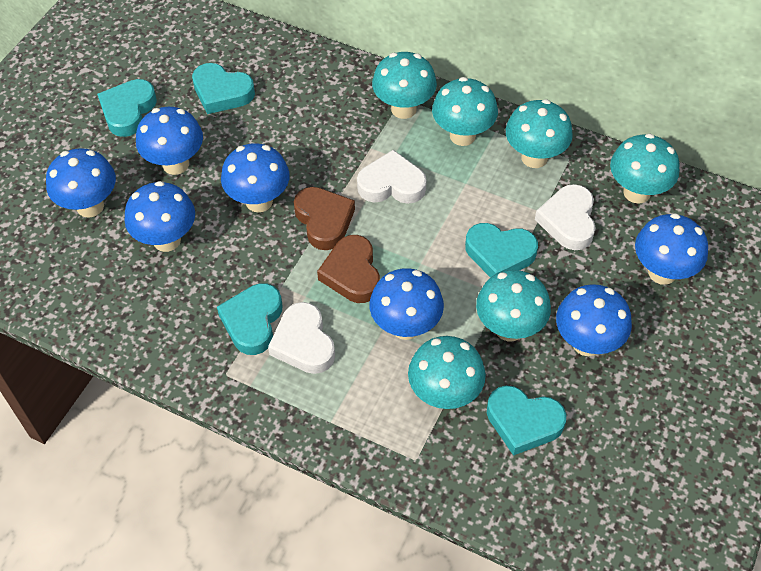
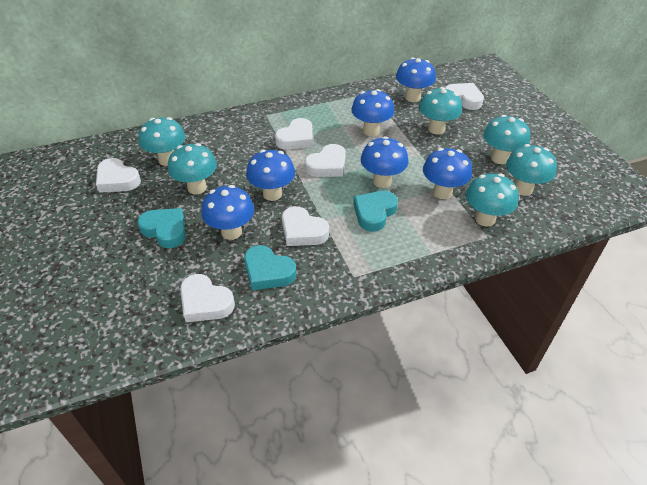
blue mushroom: [46,148,116,218] [125,181,195,252] [136,107,203,175] [221,143,290,212] [370,268,444,340] [556,284,632,356] [635,213,708,285] = 7 -> [201,185,254,240] [246,150,295,201] [351,89,394,136] [361,136,408,188] [396,57,436,102] [423,148,472,199] = 6
brown heart: [294,187,355,250] [317,235,380,303] = 2 -> none = 0
turquoise heart: [97,79,157,137] [192,63,255,114] [217,283,282,355] [465,223,538,278] [487,386,566,456] = 5 -> [137,208,186,248] [244,245,296,290] [353,191,398,232] = 3
white heart: [268,302,335,374] [357,150,427,204] [535,184,596,250] = 3 -> [96,158,141,193] [180,274,235,322] [275,118,313,150] [282,206,329,246] [304,144,346,177] [445,83,484,110] = 6

